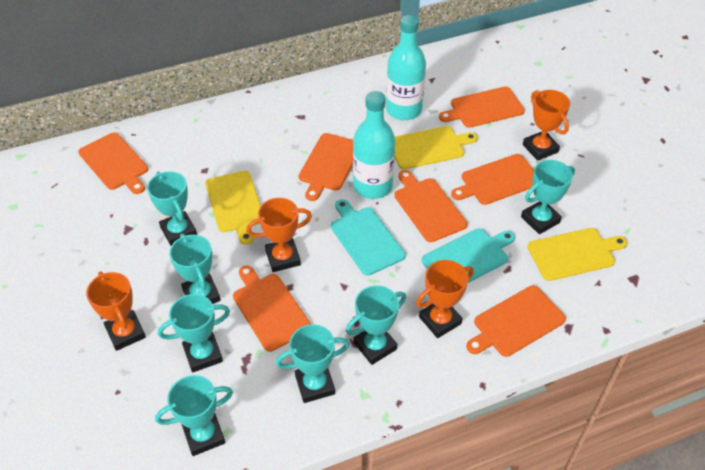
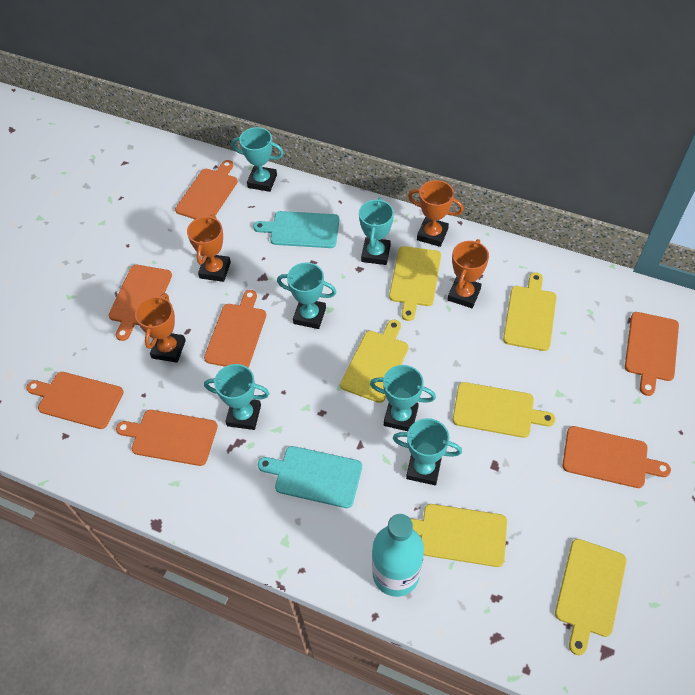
turquoise bottle: [353,91,395,199] [386,15,426,120] = 2 -> [372,514,424,597] = 1
turquoise trophy: [147,171,197,246] [155,375,233,456] [158,294,230,373] [169,233,221,304] [276,324,349,403] [346,285,406,365] [521,160,575,234] = 7 -> [204,364,270,430] [231,127,284,192] [277,262,337,329] [359,198,394,265] [370,365,436,431] [393,418,462,485] = 6
yellow cutting board: [205,171,261,245] [395,126,478,169] [527,228,627,281] = 3 -> [340,320,408,403] [389,246,441,321] [410,504,507,567] [453,382,555,438] [503,272,557,351] [555,539,627,655] = 6

